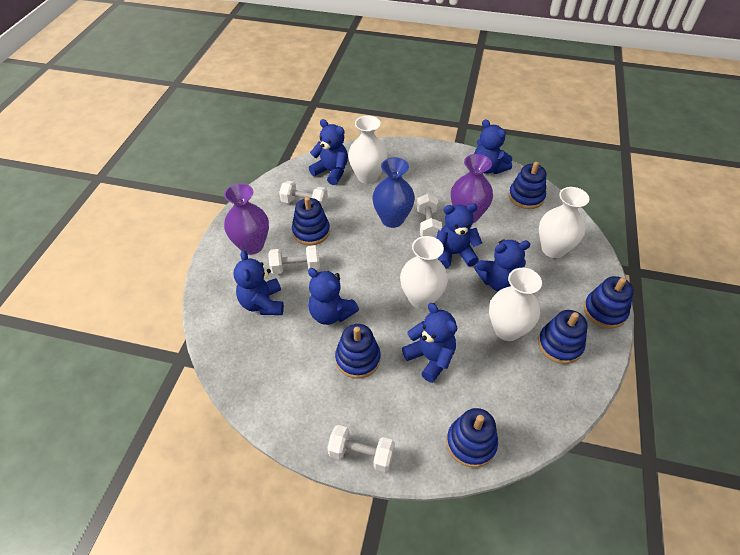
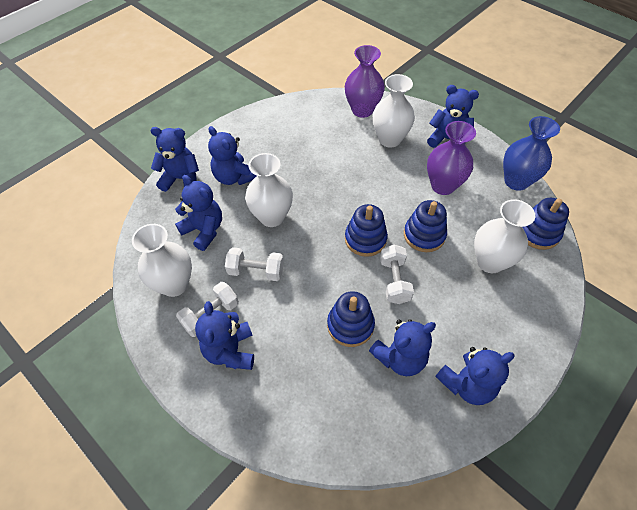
blue stacking toy: [292,197,330,245] [335,324,381,379] [447,408,498,468] [509,162,546,209] [538,310,588,364] [584,276,634,329] = 6 -> [327,291,375,347] [345,204,388,257] [404,200,447,252] [522,198,569,250] = 4
white dumbbell: [268,245,320,274] [279,181,328,208] [327,425,395,472] [417,193,442,238] = 4 -> [176,282,239,337] [225,247,284,281] [380,245,414,304] = 3

